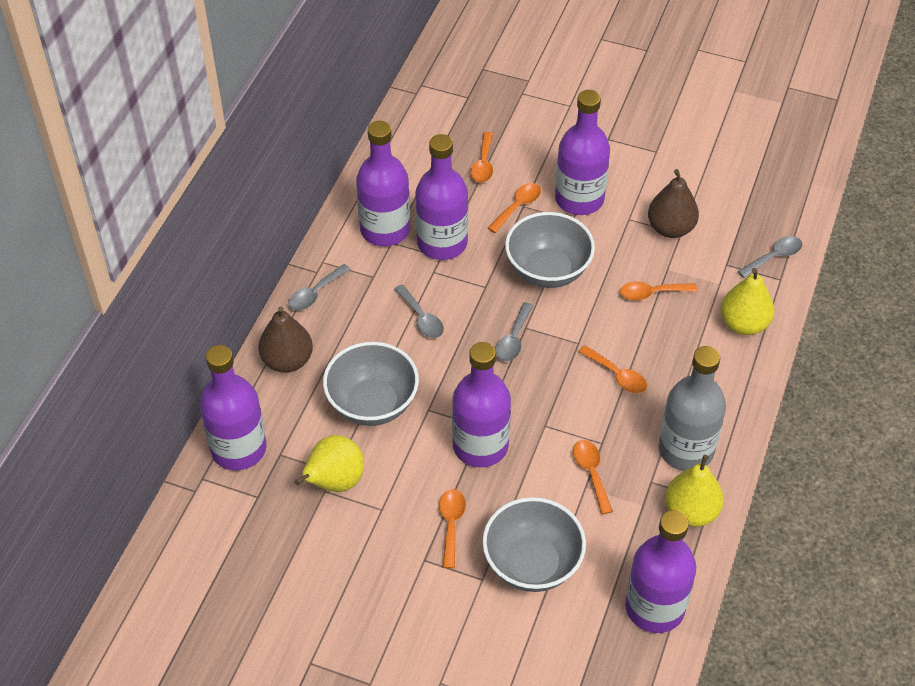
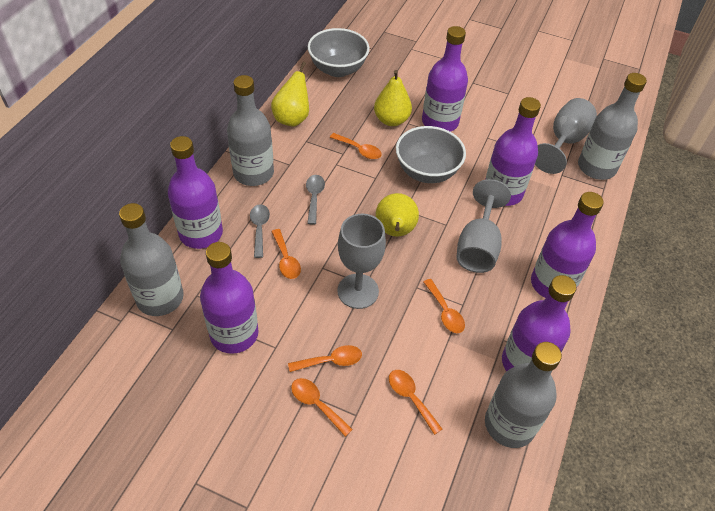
brown pear: [258,307,313,373] [648,169,699,238] = 2 -> none = 0
grey bottle: [659,346,726,471] = 1 -> [119,203,184,316] [227,75,274,186] [485,342,562,448] [578,73,647,180] = 4
grey bowl: [323,342,419,426] [482,497,586,592] [505,212,595,288] = 3 -> [308,28,369,77] [396,126,466,183] = 2
grey goblet: none = 0 -> [337,214,386,309] [457,179,511,273] [535,98,597,174] = 3
grey spoon: [288,264,351,311] [394,285,444,338] [496,302,533,362] [738,236,802,278] = 4 -> [250,204,270,258] [306,175,325,225] = 2

